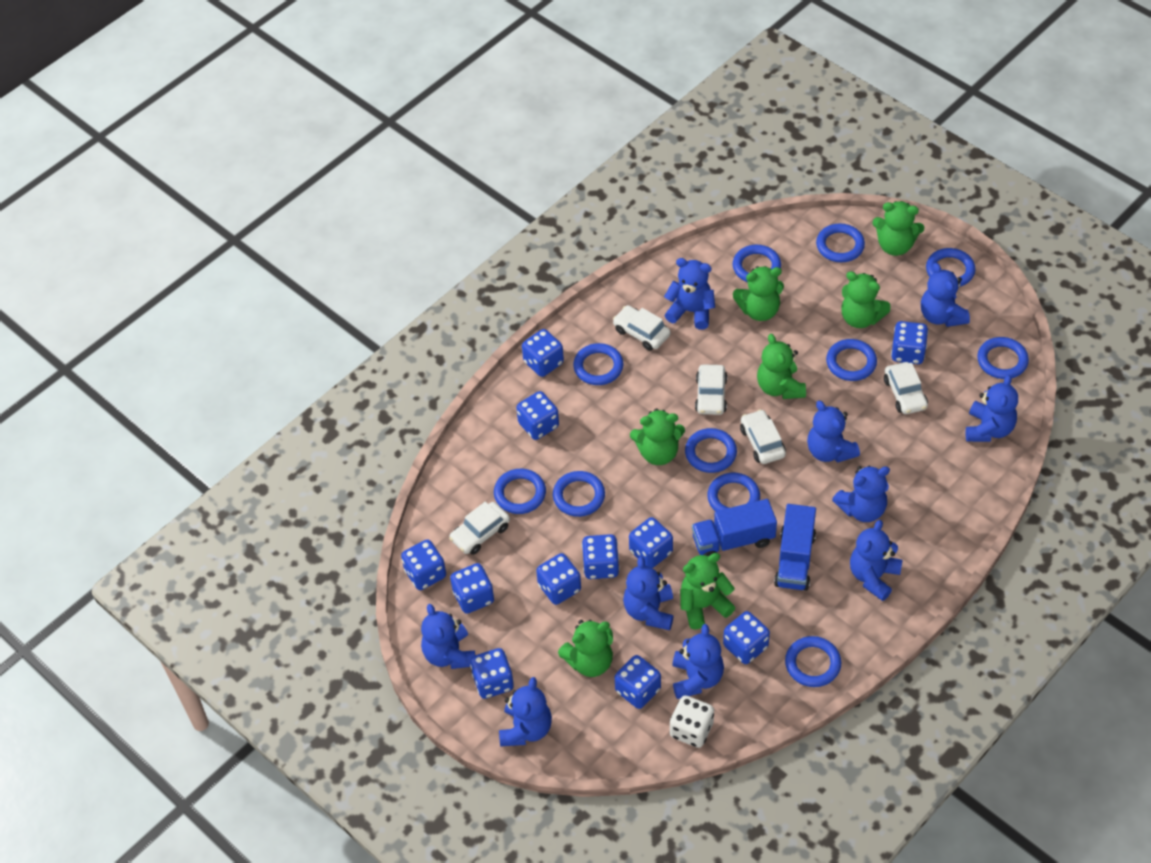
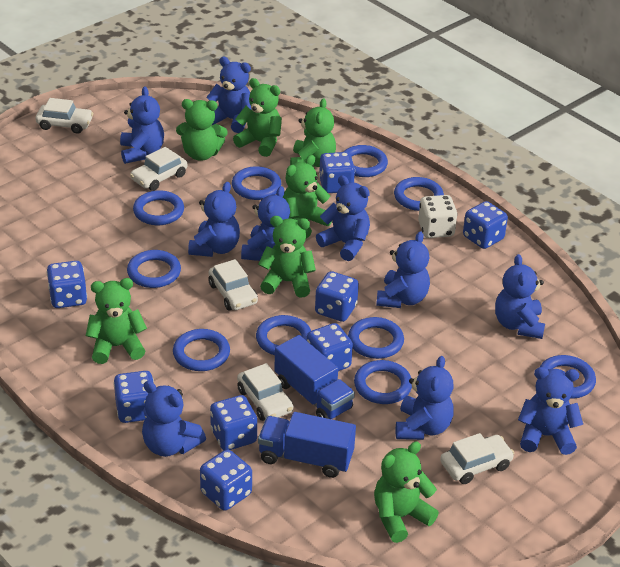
blue dice: [401,539,446,590] [450,563,494,614] [470,648,514,699] [516,391,559,440] [522,329,564,377] [536,553,581,605] [582,534,619,579] [615,655,661,709] [629,517,673,568] [723,611,770,664] [891,321,928,364] = 11 -> [47,261,87,308] [113,371,154,423] [200,449,252,510] [210,395,257,450] [307,323,353,371] [315,271,359,322] [319,152,355,193] [463,201,508,249] = 8
blue ring: [494,469,546,514] [553,471,605,517] [573,343,623,385] [685,428,737,473] [707,473,760,512] [733,245,781,282] [785,636,841,687] [816,223,865,262] [826,339,877,381] [926,248,975,287] [977,337,1029,379] = 11 -> [127,250,181,288] [133,190,184,225] [173,329,230,371] [232,166,281,200] [256,315,311,355] [343,145,388,177] [348,317,404,359] [354,360,412,404] [394,177,444,211] [540,355,596,399] = 10

